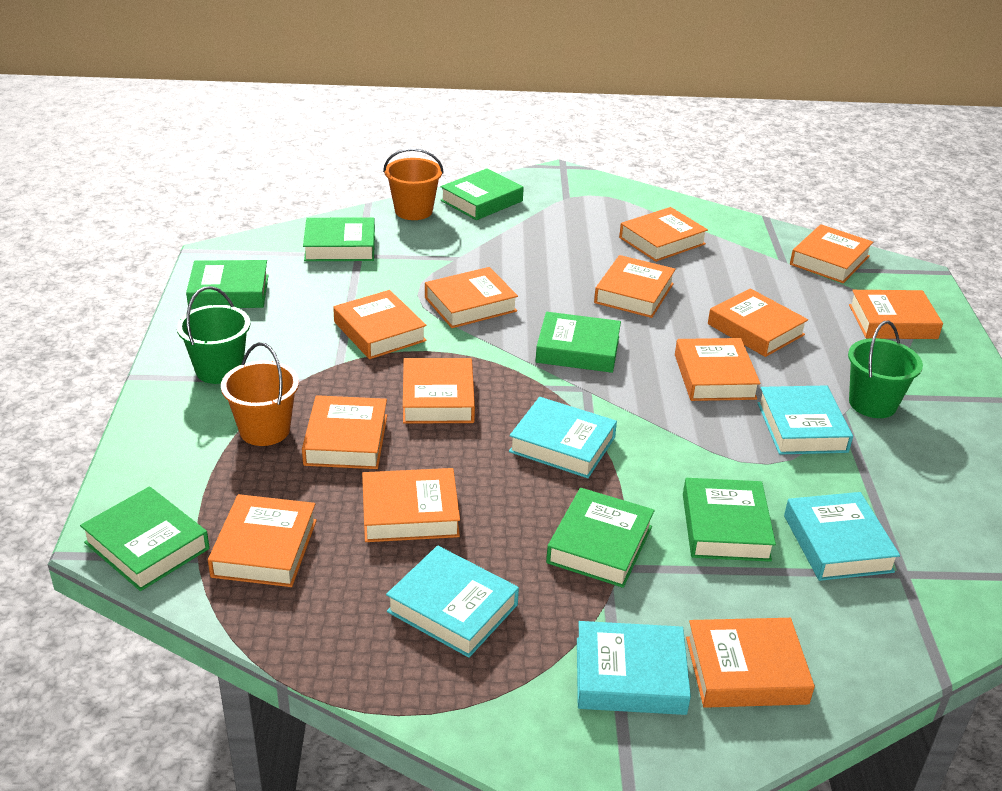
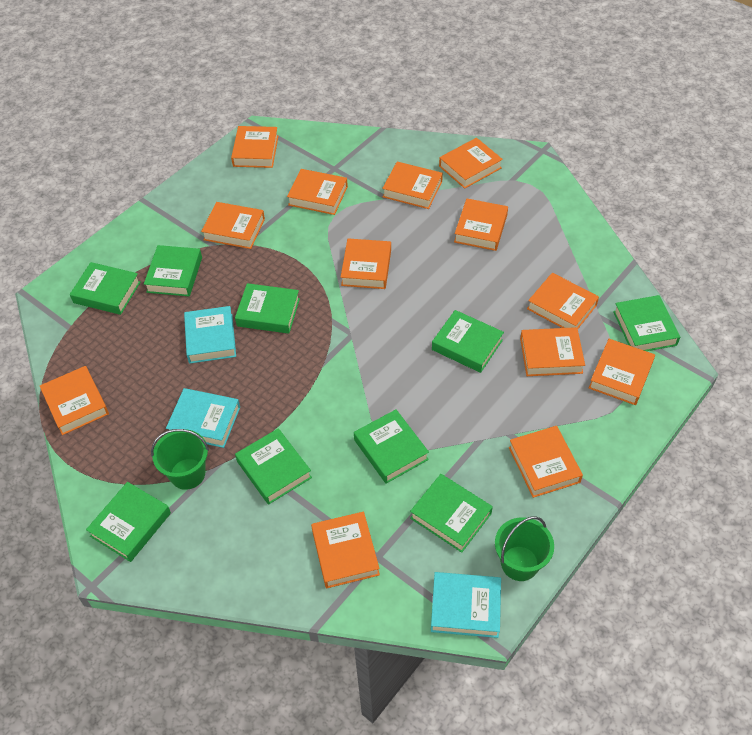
green book: [80,486,209,591] [186,260,269,309] [303,218,375,261] [440,168,524,220] [536,312,621,373] [546,488,655,588] [683,478,776,562] = 7 -> [70,262,140,315] [86,482,171,562] [144,245,202,296] [235,283,300,334] [235,428,312,505] [354,409,429,484] [410,474,493,553] [432,310,504,373] [613,295,680,351] = 9
orange bucket: [221,342,299,446] [383,148,444,220] = 2 -> none = 0
turquoise book: [386,546,519,658] [509,397,617,478] [577,621,691,715] [757,385,853,455] [784,492,900,581] = 5 -> [166,388,240,448] [184,306,236,363] [431,572,501,638] = 3

